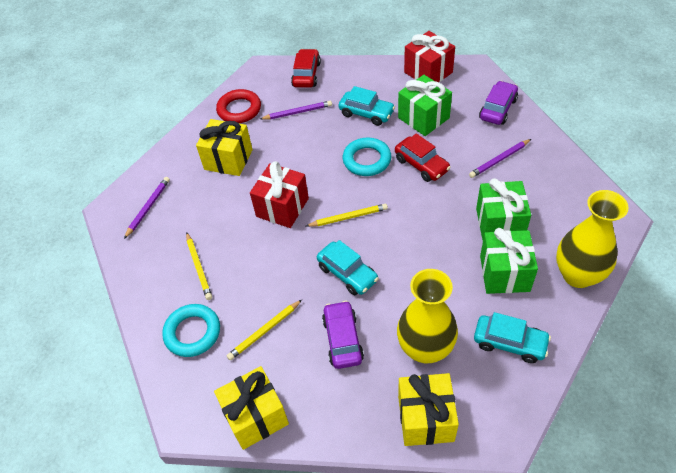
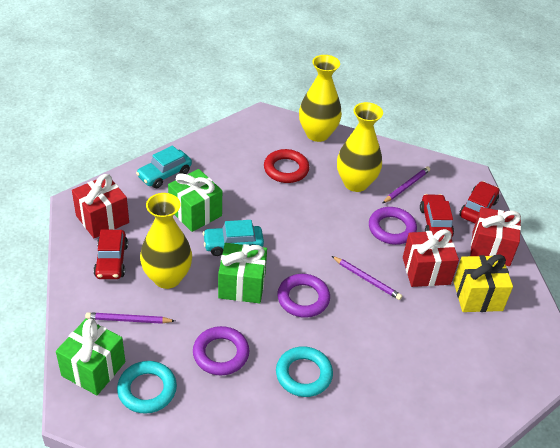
purple car: [322,301,364,369] [479,81,518,125] = 2 -> none = 0
purple ring: none = 0 -> [193,326,249,375] [277,274,330,318] [369,207,417,245] = 3
red car: [291,49,321,88] [395,133,451,182] = 2 -> [94,230,128,279] [420,194,454,238] [460,181,499,223] = 3
red gift: [250,161,309,228] [404,31,455,82] = 2 -> [72,174,129,238] [403,229,459,287] [470,207,521,266] = 3
turquoise car: [317,240,379,295] [338,86,395,126] [474,312,551,363] = 3 -> [136,145,192,188] [203,220,264,256] = 2
yellow gift: [196,119,253,176] [214,366,289,450] [398,373,459,446] = 3 -> [453,254,513,312] = 1
yellow pencil: [186,232,212,300] [226,300,302,360] [306,204,388,227] = 3 -> none = 0
yellow vase: [397,269,458,363] [556,190,629,288] = 2 -> [140,193,192,289] [299,55,342,142] [337,102,383,192] = 3

